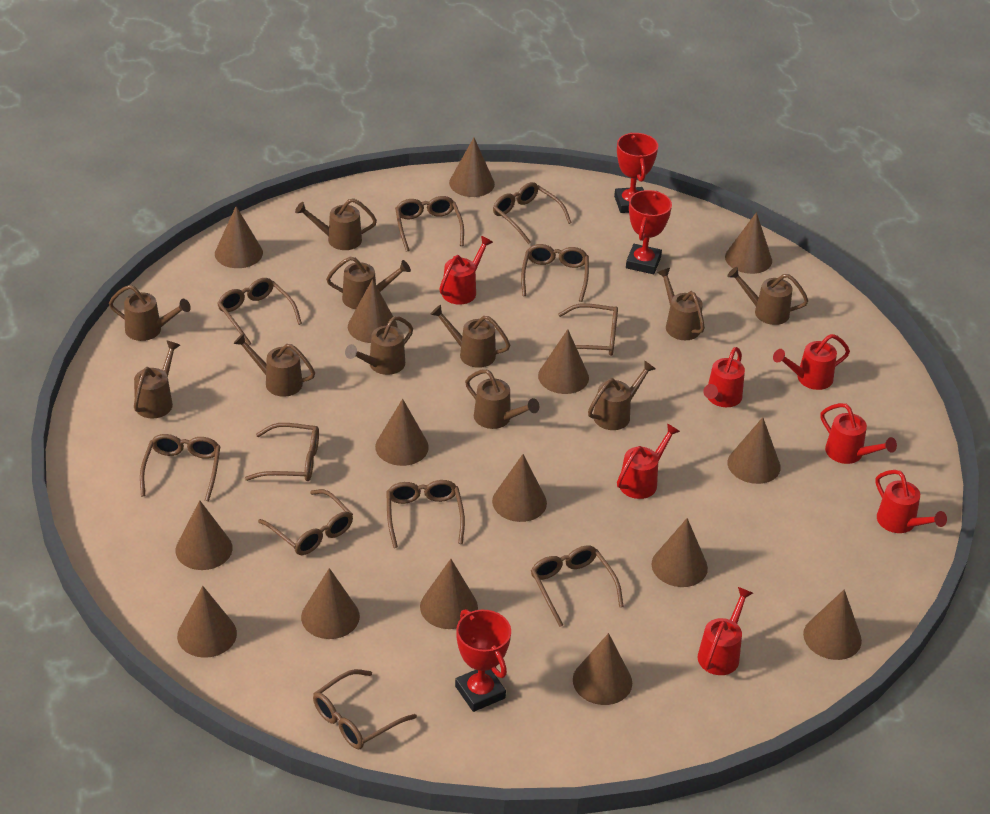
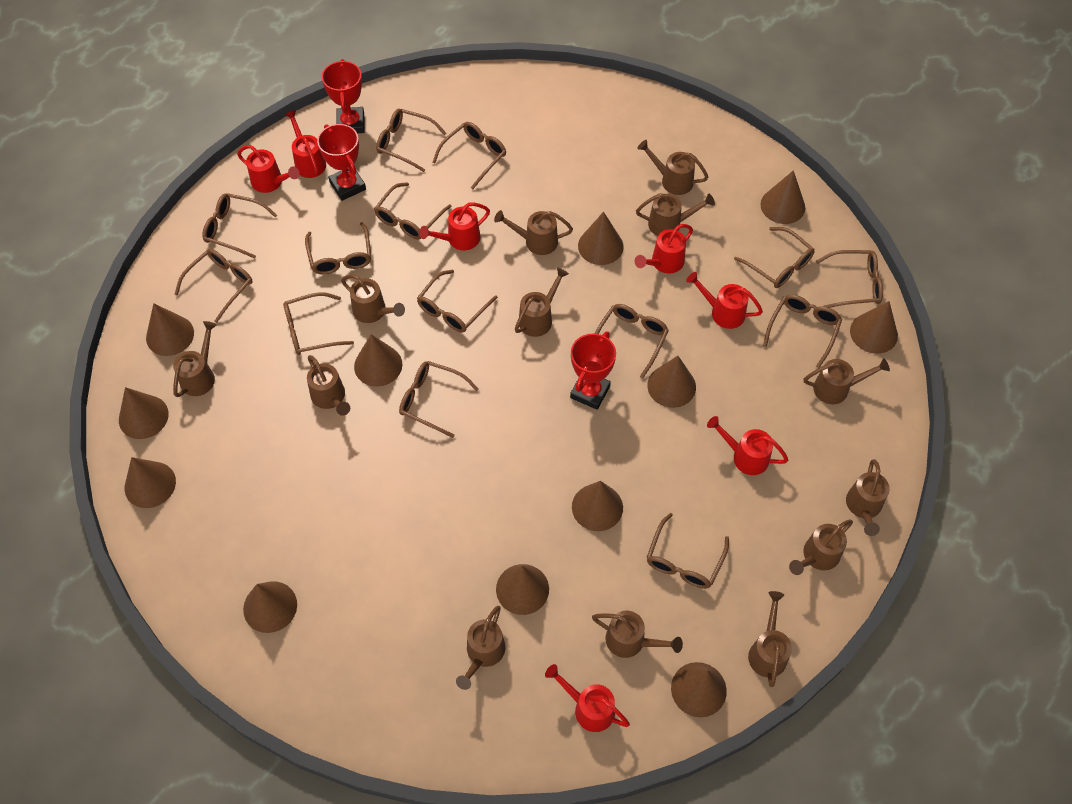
brown cone: [176,500,233,570] [177,586,237,658] [215,206,263,268] [301,568,360,639] [348,279,398,343] [375,399,429,466] [420,559,478,629] [449,138,495,197] [492,454,547,522] [538,329,589,394] [573,633,632,705] [651,518,708,587] [725,212,772,274] [728,417,781,484] [803,589,862,660] = 15 -> [119,387,169,439] [125,457,176,508] [146,303,194,356] [243,581,297,633] [354,334,402,387] [496,564,549,615] [572,481,623,531] [578,212,624,265] [647,356,696,408] [671,662,727,717] [760,170,805,224] [850,301,898,354] = 12
brown glasses: [140,434,221,501] [217,278,302,345] [245,423,319,481] [258,489,353,555] [313,669,417,749] [386,480,465,548] [395,196,464,252] [493,182,572,244] [521,244,589,302] [531,545,624,627] [558,303,618,356] = 11 -> [174,249,253,323] [203,193,277,259] [283,292,354,355] [305,222,371,275] [374,182,452,240] [376,109,447,172] [399,361,478,438] [417,270,498,333] [432,122,506,189] [595,304,669,379] [646,513,729,589] [734,227,815,288] [763,295,842,368] [816,250,883,308] = 14
brown watering can: [109,285,191,341] [134,340,180,418] [233,333,315,397] [295,198,377,250] [326,256,411,309] [345,316,413,375] [430,305,510,368] [465,369,539,429] [588,360,656,430] [657,268,705,340] [727,267,808,325] = 11 -> [173,321,217,397] [307,355,350,416] [341,274,405,323] [456,606,506,690] [494,210,573,255] [515,267,569,337] [592,610,683,658] [636,193,715,236] [637,140,708,195] [748,591,792,687] [789,520,853,575] [804,358,890,404] [846,459,890,536] = 13

